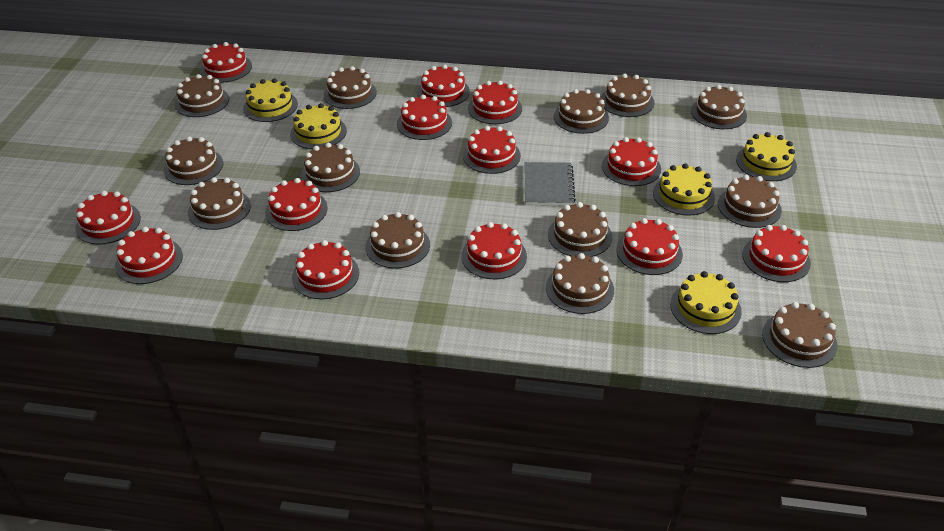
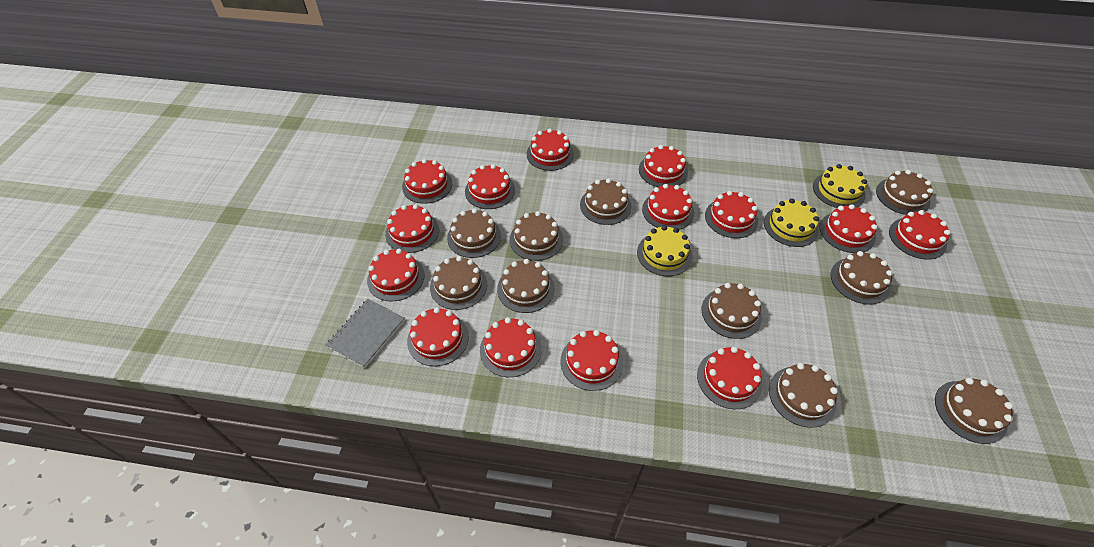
brown cake: [163,136,223,185] [175,74,229,117] [188,177,251,230] [301,143,360,192] [323,66,377,109] [365,212,430,269] [546,253,614,314] [548,202,612,257] [554,89,609,134] [601,74,654,117] [691,85,747,129] [718,175,782,228] [762,302,837,368] = 13 -> [430,256,487,310] [447,209,501,258] [497,259,555,313] [510,211,563,261] [580,178,631,225] [702,283,762,339] [769,363,838,428] [831,251,893,305] [876,170,933,215] [935,378,1013,444] = 10
red cake: [75,191,141,244] [115,227,183,284] [200,42,252,83] [265,178,328,231] [292,240,359,299] [397,95,452,140] [417,64,470,107] [461,222,527,279] [463,126,521,174] [468,81,522,124] [602,137,661,186] [616,218,683,275] [742,225,811,282] = 13 -> [367,249,424,302] [385,204,439,253] [402,159,452,204] [407,307,469,366] [465,164,515,209] [480,317,542,377] [527,129,574,171] [561,330,623,391] [639,145,688,187] [642,184,694,230] [697,347,763,409] [705,191,758,238] [820,204,878,253] [889,210,951,259] = 14
yellow cake: [243,78,298,122] [290,103,347,149] [653,163,715,216] [670,271,742,334] [736,132,797,181] = 5 -> [637,225,692,276] [764,199,819,247] [813,164,867,208] = 3

